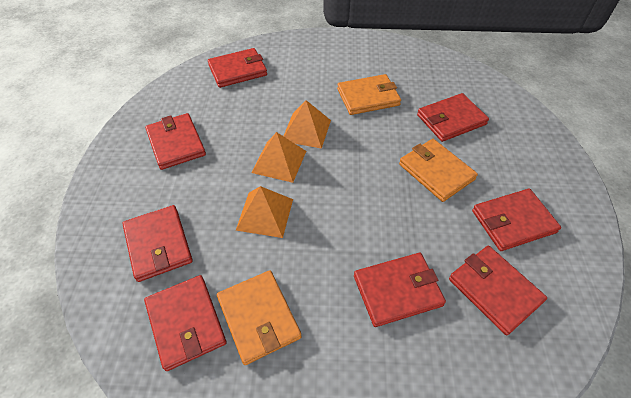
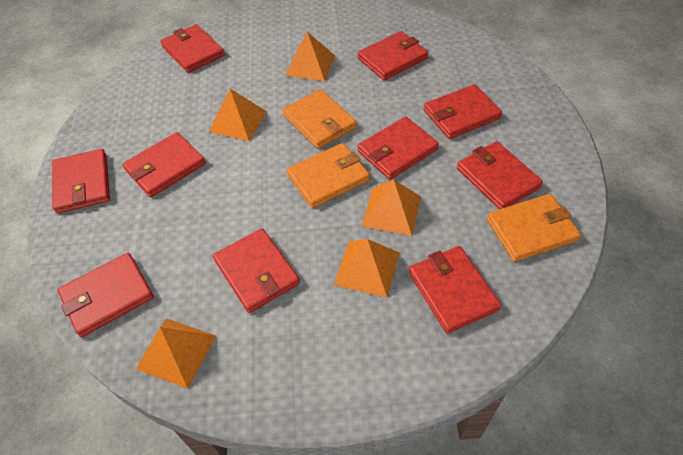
orange pyramid: [236,186,293,238] [252,132,306,183] [284,100,331,149] = 3 -> [136,318,216,389] [209,89,267,141] [285,32,335,81] [334,239,400,298] [362,179,421,236] = 5
red wallet: [122,205,193,282] [144,275,226,371] [145,113,206,170] [208,48,267,88] [354,253,446,327] [417,93,489,142] [449,246,547,335] [472,189,561,251] = 8 -> [52,149,110,214] [58,253,154,337] [122,132,206,197] [160,24,225,73] [213,228,300,313] [358,31,428,80] [358,116,439,180] [409,246,501,334] [424,84,502,139] [457,141,543,209] = 10

